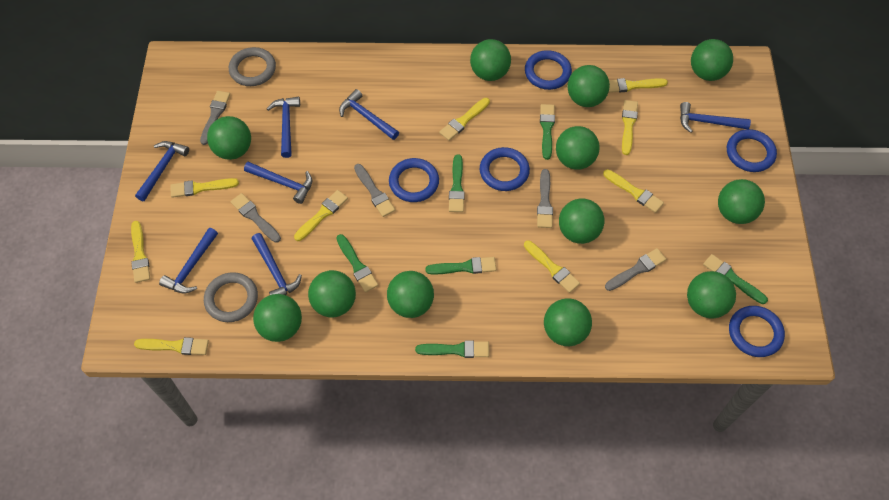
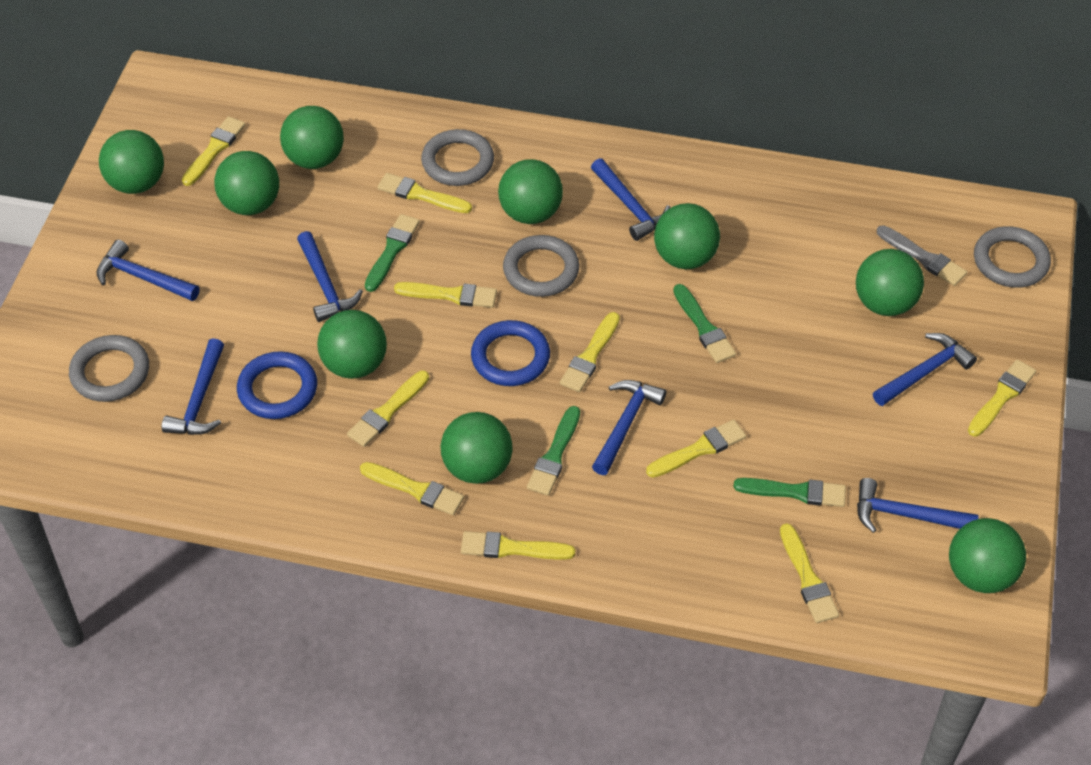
blue ring: [389,158,439,202] [480,147,530,191] [525,50,572,90] [727,129,777,172] [729,306,785,357] = 5 -> [237,351,317,419] [471,320,550,386] = 2
green ball: [207,116,251,160] [253,294,302,342] [308,270,356,317] [387,271,434,318] [470,39,511,81] [544,298,592,346] [556,126,600,170] [559,198,604,244] [567,65,610,107] [687,271,736,318] [691,39,733,81] [718,179,765,224] = 12 -> [99,130,164,194] [214,151,279,215] [280,106,344,169] [317,310,387,379] [440,412,513,484] [498,159,563,224] [654,203,720,269] [856,249,924,316] [949,518,1026,593] = 9
green brush: [336,234,378,292] [415,341,489,358] [425,257,496,274] [449,154,465,212] [540,104,555,160] [703,254,768,304] = 6 -> [365,214,420,292] [527,406,580,495] [673,284,736,363] [734,478,846,507] = 4
grey brush: [200,91,230,145] [230,193,281,243] [354,164,395,217] [537,169,553,228] [605,248,666,291] = 5 -> [877,225,967,286] = 1
grey ring: [204,272,258,322] [229,47,276,86] = 2 -> [69,335,149,402] [421,129,494,186] [503,235,579,297] [974,226,1051,288] = 4
yellow brush: [131,221,150,283] [134,337,209,355] [170,178,239,198] [294,190,348,241] [439,98,490,141] [524,240,580,293] [603,169,664,213] [609,78,668,93] [622,100,638,155] = 9 -> [182,116,246,186] [347,371,429,447] [360,462,464,515] [378,173,472,213] [394,282,497,308] [461,531,575,560] [560,312,620,392] [646,420,746,478] [780,523,839,623] [968,359,1036,436] = 10

